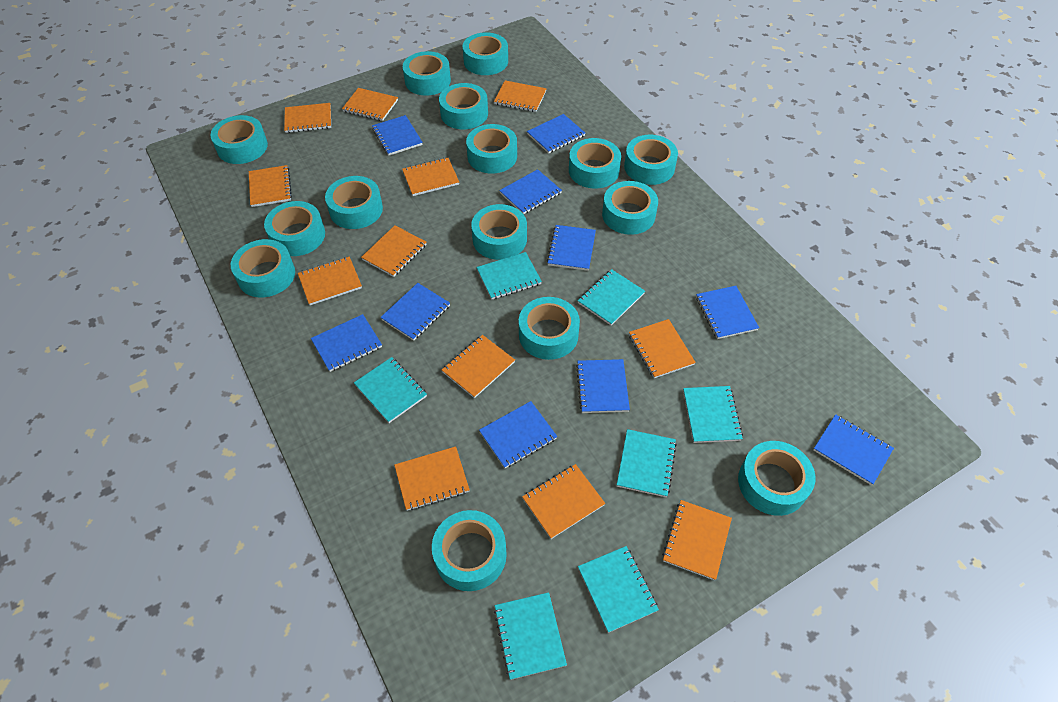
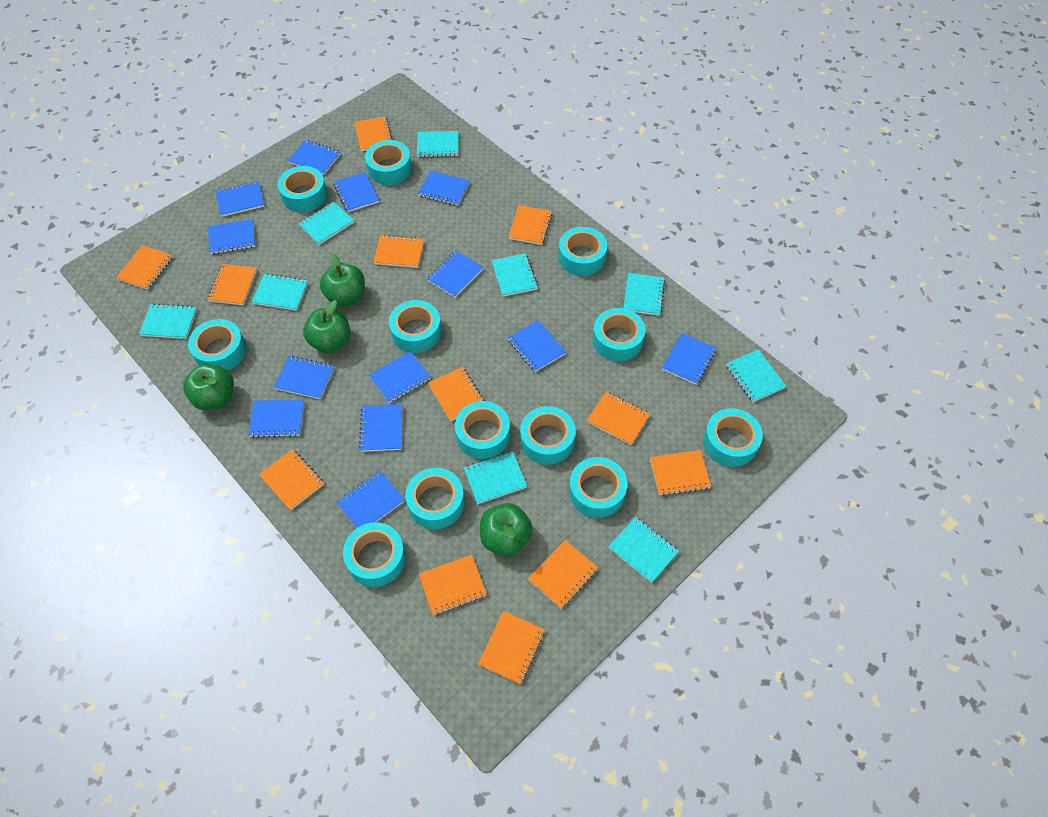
blue notebook: [311,314,382,372] [372,115,423,156] [380,283,450,341] [479,401,558,468] [499,169,562,214] [527,114,585,154] [547,225,596,271] [576,359,630,413] [696,286,759,339] [813,414,894,485] = 10 -> [208,219,255,254] [216,181,265,217] [248,400,304,438] [273,356,334,399] [288,140,341,175] [334,172,379,212] [337,471,405,528] [359,404,402,452] [369,351,431,403] [418,170,470,205] [427,251,484,297] [508,320,566,372] [662,333,716,385] = 13
green apple: none = 0 -> [183,364,234,411] [303,300,351,353] [320,254,365,307] [480,503,532,556] = 4
turquoise notebook: [354,357,427,423] [476,252,542,300] [494,592,567,680] [577,269,645,325] [578,546,659,633] [617,429,677,497] [683,386,743,443] = 7 -> [139,303,197,339] [252,274,308,311] [298,202,354,245] [417,131,458,157] [464,451,527,504] [491,253,538,297] [608,517,679,583] [623,273,665,316] [726,349,786,402] = 9
turquoise tape: [210,115,268,164] [231,239,295,298] [264,201,325,256] [325,176,383,229] [403,51,451,96] [432,510,507,591] [439,83,488,129] [463,32,508,75] [466,124,517,173] [471,204,527,260] [519,297,580,360] [569,138,621,189] [602,181,658,235] [624,135,678,185] [738,441,815,516] = 15 -> [188,319,247,370] [277,166,327,212] [343,522,406,587] [365,140,412,185] [389,300,442,353] [405,468,465,529] [455,401,510,459] [520,406,576,465] [558,227,607,276] [569,457,627,518] [592,308,645,361] [703,408,763,467] = 12

